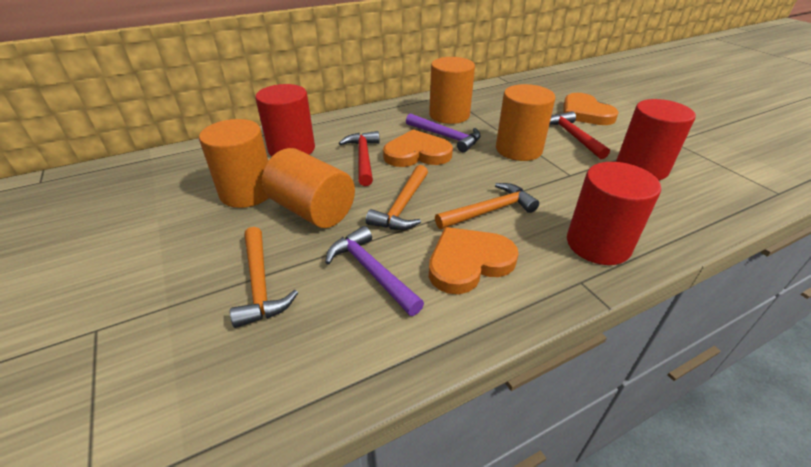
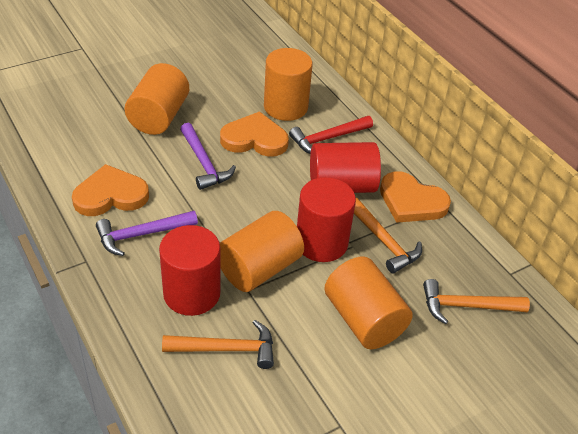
red hammer: [339,131,380,186] [549,111,610,159] = 2 -> [289,116,373,154] = 1

